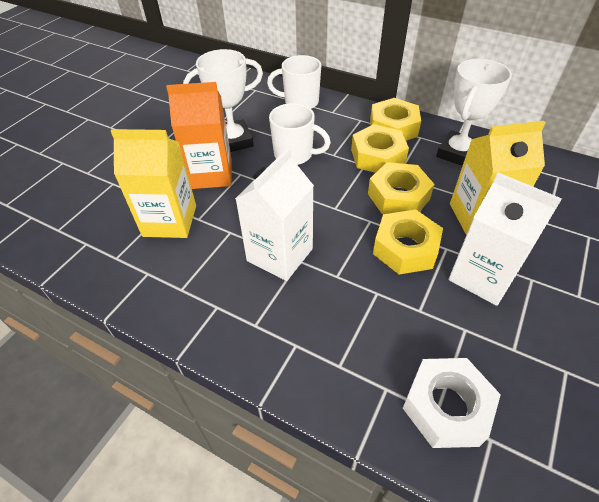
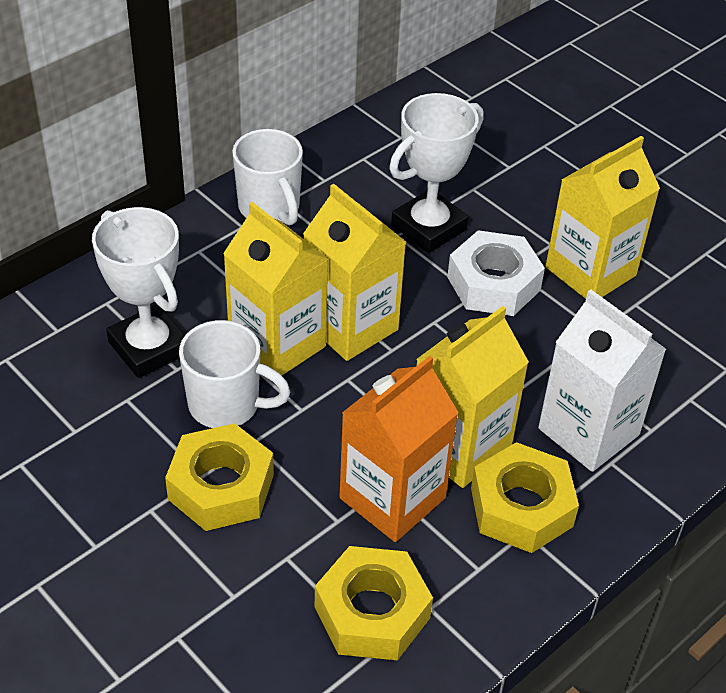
white carton: [235,148,314,281] [448,172,562,306] = 2 -> [538,289,666,472] = 1
yellow carton: [111,129,196,238] [450,121,546,235] = 2 -> [223,202,328,376] [303,184,406,361] [417,306,529,488] [545,136,660,299] = 4
yellow nut: [351,124,409,173] [368,162,434,214] [370,98,421,141] [373,210,443,275] = 4 -> [165,423,274,531] [315,546,433,661] [471,442,579,553] = 3

